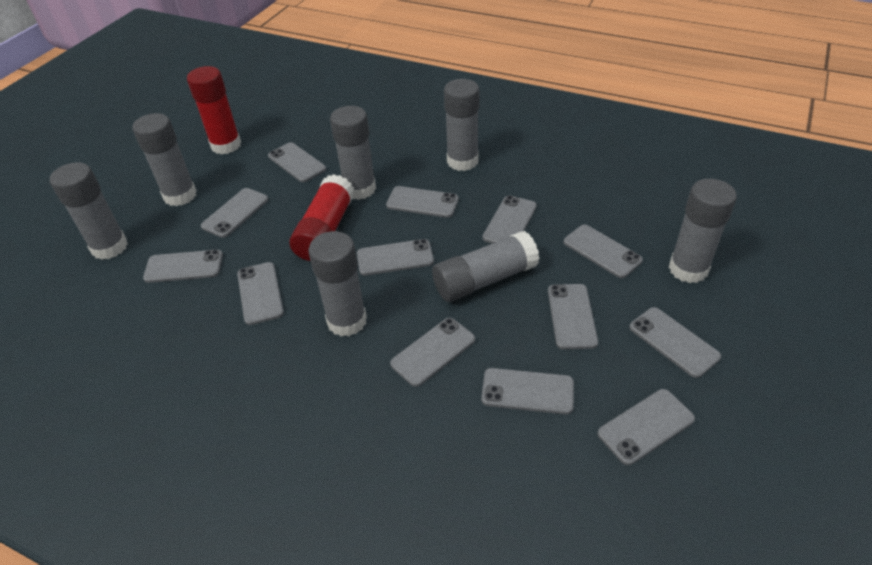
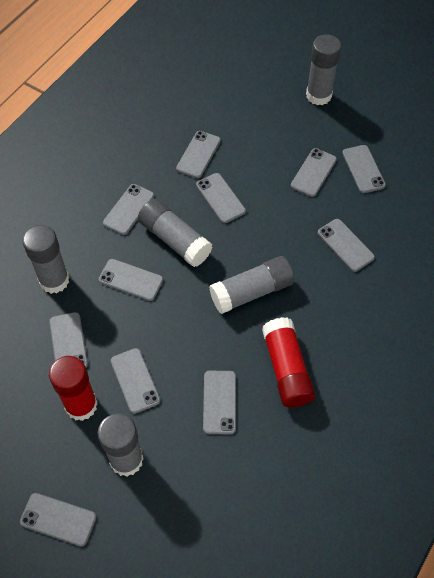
grey glue stick: [50,162,128,260] [132,113,197,206] [308,231,367,337] [330,106,376,200] [432,231,540,302] [444,79,480,171] [669,179,737,283] = 7 -> [23,225,69,294] [98,414,144,477] [138,199,212,267] [209,256,294,314] [306,34,341,105] = 5
grey phone: [143,250,223,283] [201,188,268,238] [237,262,284,325] [268,142,326,182] [357,239,434,276] [386,186,459,218] [390,318,475,387] [481,368,574,415] [483,195,537,244] [548,284,598,349] [564,225,643,278] [598,389,695,465] [629,307,721,378] = 13 -> [20,493,96,547] [49,312,88,368] [99,259,163,301] [103,184,154,235] [111,348,161,414] [176,131,221,178] [196,173,246,223] [203,371,236,434] [291,148,337,197] [318,219,375,272] [342,145,386,193] = 11

